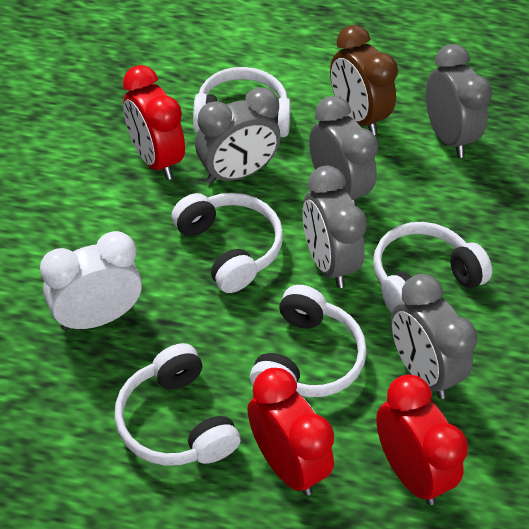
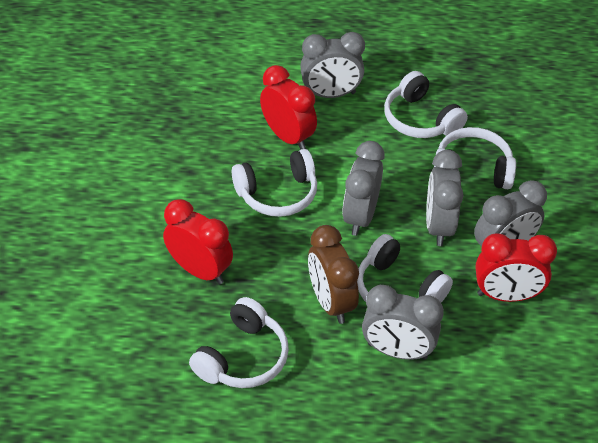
white clock: [40,231,142,331] = 1 -> none = 0

